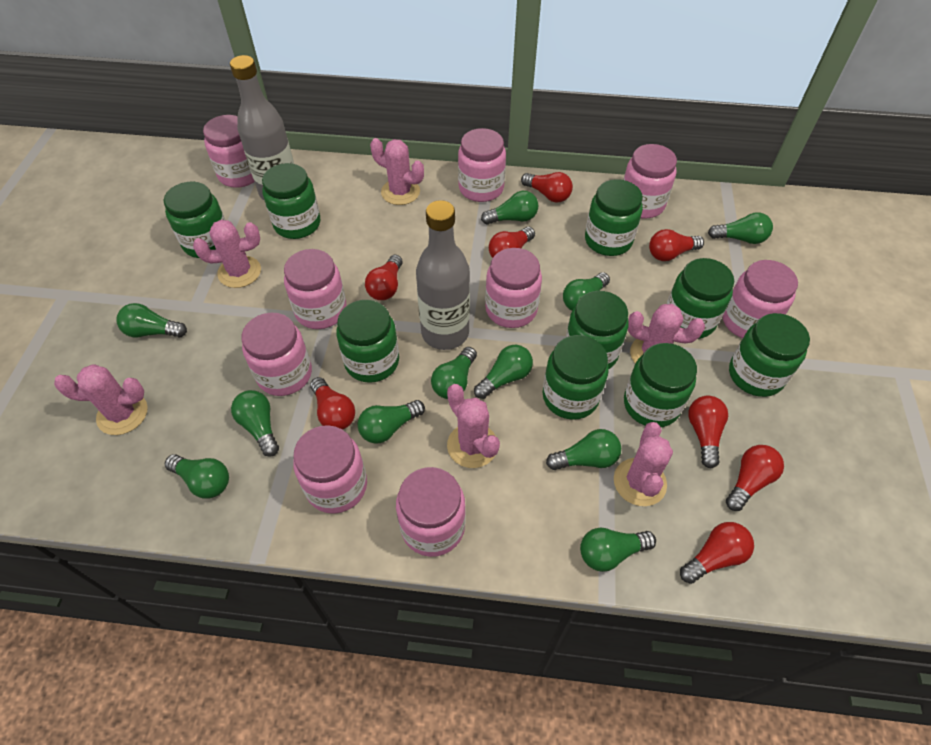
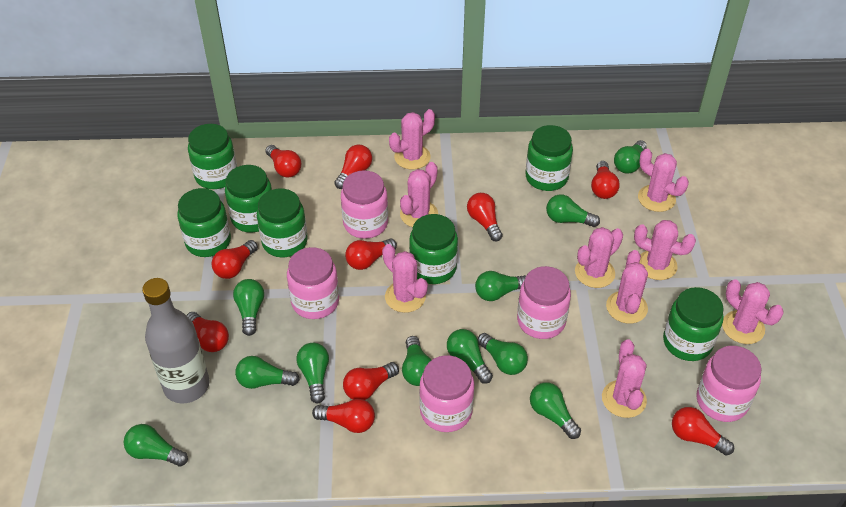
green jar: [164,181,225,258] [262,163,320,239] [336,300,399,383] [543,335,609,420] [566,291,629,369] [585,179,643,256] [624,343,697,427] [667,258,734,339] [729,313,810,397] = 9 -> [177,188,231,257] [188,124,237,189] [225,165,272,233] [257,189,308,258] [409,214,458,284] [525,125,573,191] [663,287,724,361] = 7
grey bottle: [230,55,294,201] [416,200,470,350] = 2 -> [142,278,210,403] = 1
pink cactus: [54,364,148,435] [193,220,261,288] [370,138,424,205] [447,384,500,468] [614,422,673,506] [628,304,705,364] = 6 -> [382,244,428,313] [389,109,435,169] [400,162,438,227] [575,227,623,288] [602,339,647,418] [606,250,648,324] [634,220,696,280] [638,149,689,212] [722,279,784,344] = 9
pink jar: [203,115,255,188] [242,313,312,396] [284,249,347,329] [293,425,367,514] [396,467,466,557] [458,128,506,202] [485,248,542,328] [623,144,677,219] [723,260,798,338] = 9 -> [287,247,339,319] [341,170,388,239] [419,355,474,432] [517,266,571,339] [696,346,762,422] = 5
red light bulb: [310,377,355,430] [365,255,403,300] [489,227,535,258] [521,172,573,203] [649,229,704,261] [680,522,754,584] [688,396,728,469] [726,445,784,511] = 8 -> [186,312,229,352] [212,240,258,279] [266,145,302,178] [312,399,375,433] [334,145,372,189] [343,362,399,400] [345,239,397,270] [467,193,503,241] [591,161,620,199] [672,407,734,456] = 10

